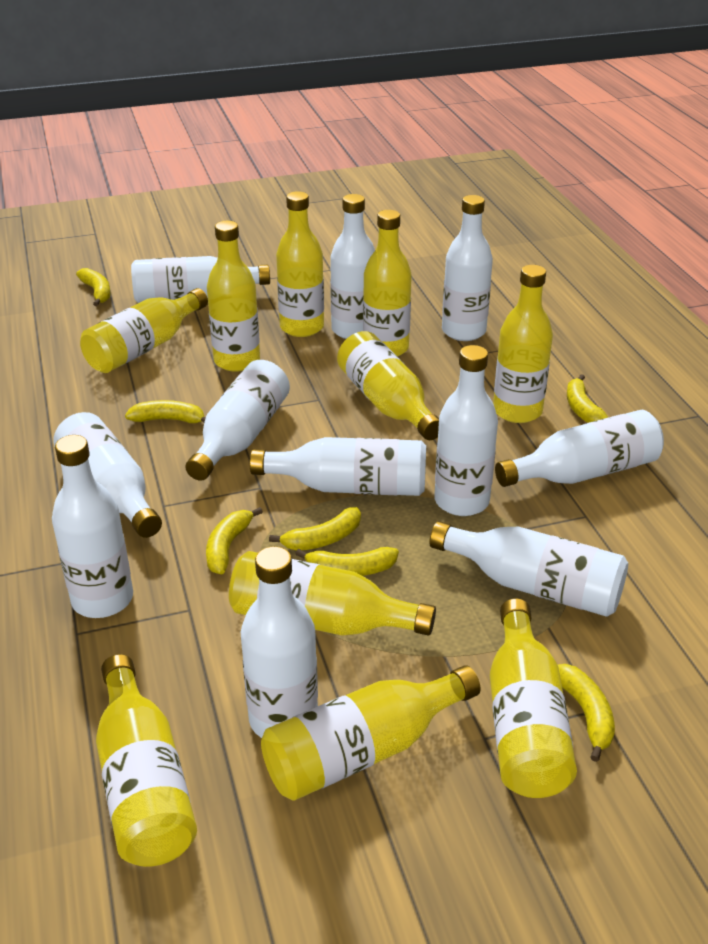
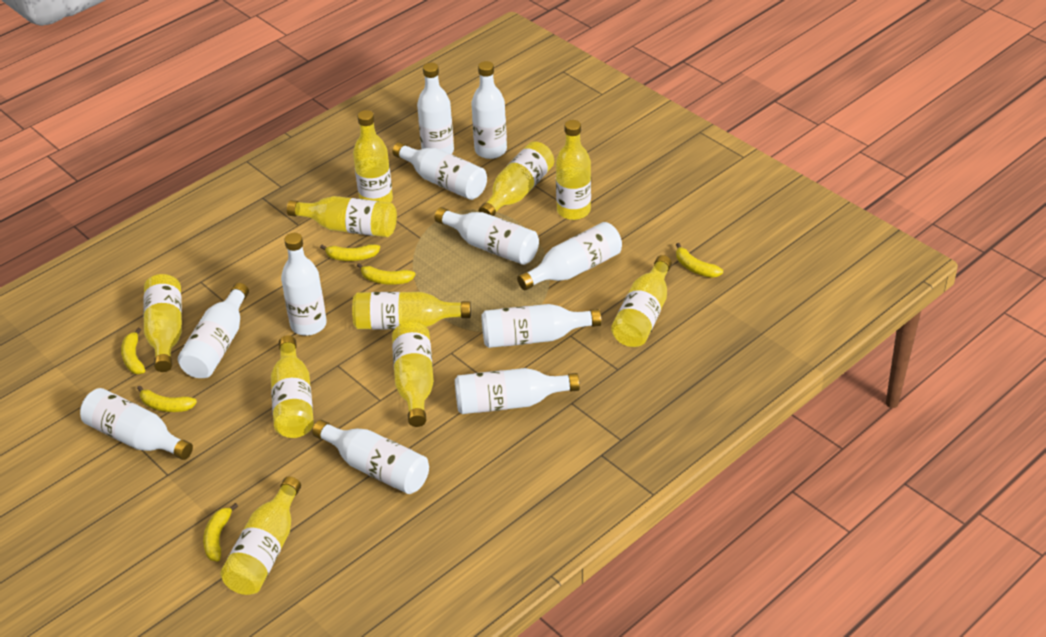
yellow banana: [76,268,111,306] [125,400,206,423] [206,507,263,574] [269,507,361,550] [295,547,399,576] [558,664,615,762] [567,374,608,423] = 7 -> [121,328,145,374] [137,386,197,412] [203,503,238,562] [320,244,380,261] [357,263,416,285] [676,243,723,278] = 6

